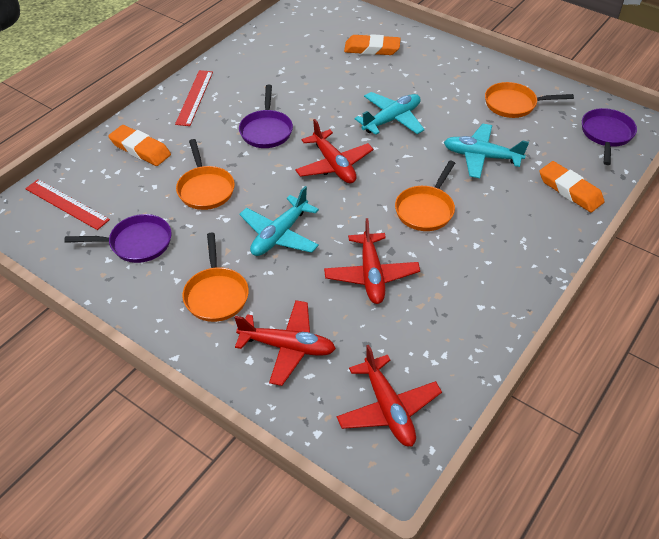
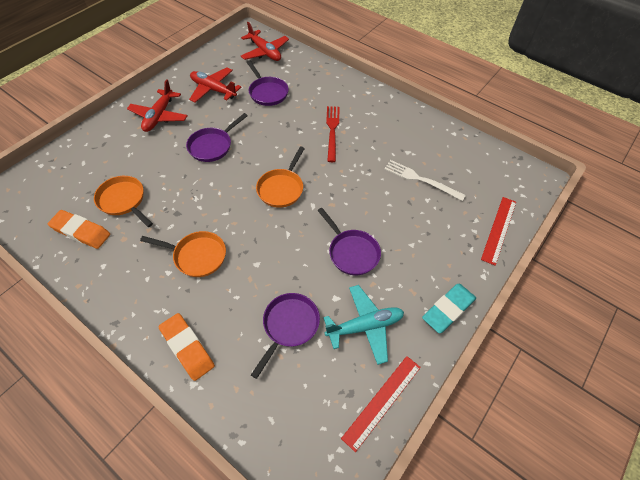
orange eraser: [108,125,171,166] [344,34,401,55] [539,161,605,212] = 3 -> [48,210,110,249] [159,313,215,381] = 2
orange pan: [176,139,235,210] [182,233,249,322] [395,160,455,231] [485,82,574,118] = 4 -> [94,176,153,227] [140,231,226,277] [256,146,305,208] = 3
purple pan: [65,214,172,263] [239,85,293,148] [582,108,637,165] = 3 -> [186,113,248,162] [247,60,289,106] [251,293,320,379] [317,208,381,275] = 4
red fork: none = 0 -> [326,106,339,162] = 1
red plane: [235,300,336,386] [295,119,373,183] [324,218,420,304] [337,345,442,446] = 4 -> [127,79,188,132] [189,68,241,103] [241,22,289,61] = 3
turquoise eraser: none = 0 -> [422,284,476,334] = 1
turquoise plane: [239,186,319,256] [355,92,425,135] [444,124,529,178] = 3 -> [323,285,404,365] = 1
white fork: none = 0 -> [384,160,466,201] = 1

